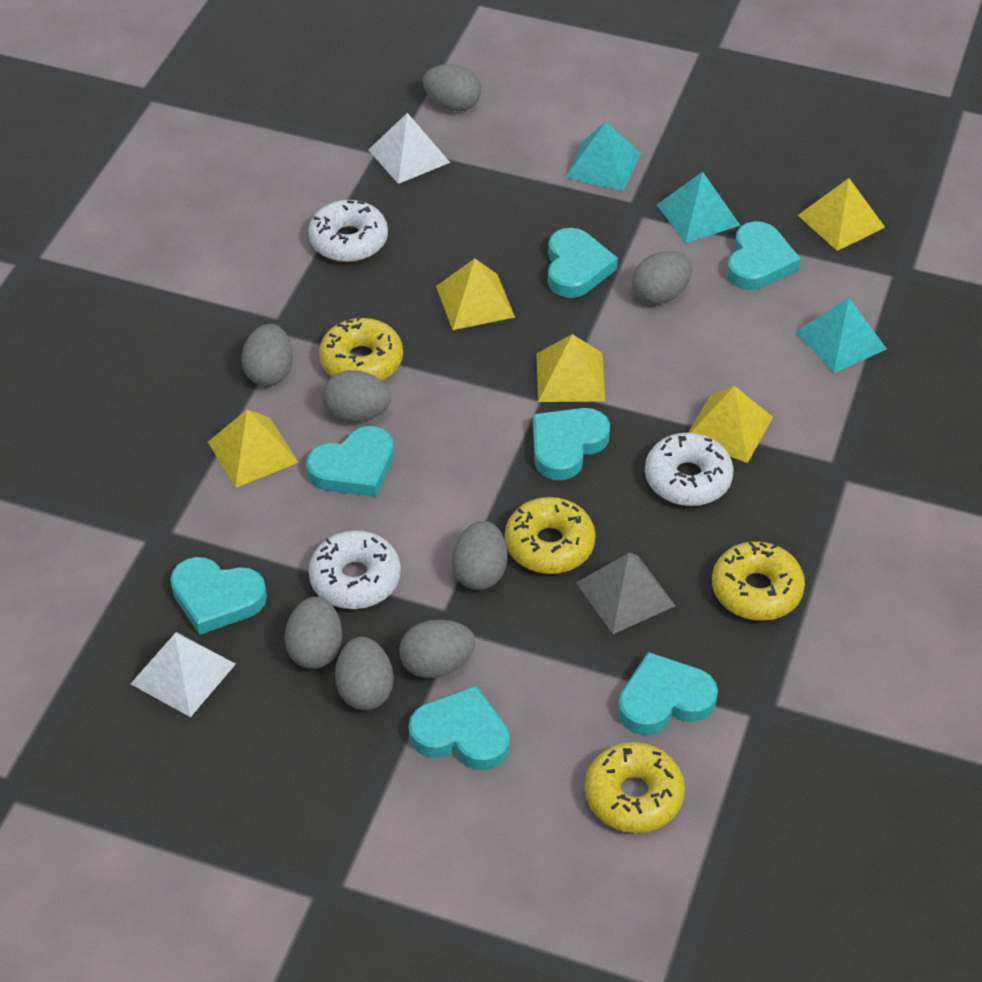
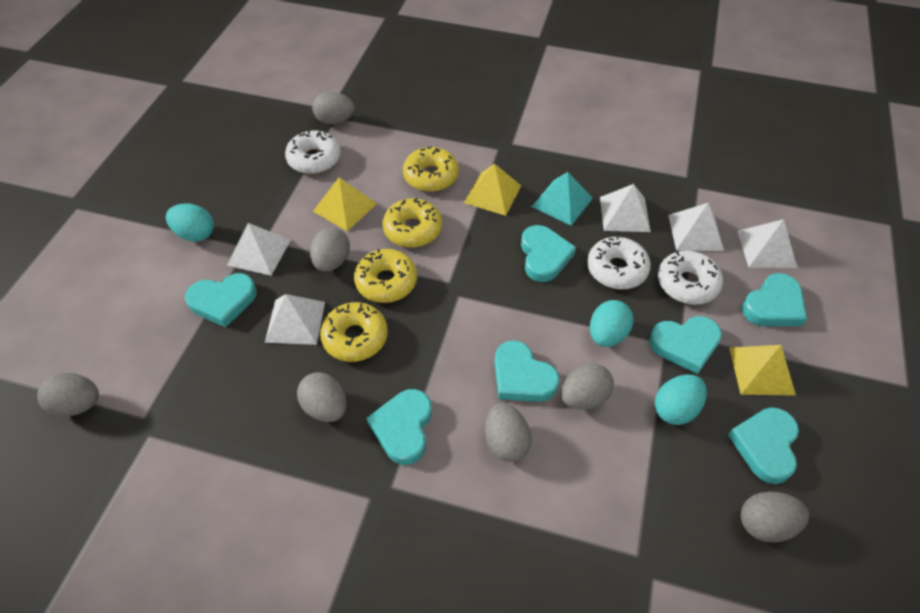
grey egg: [241,324,293,386] [284,597,342,669] [322,370,391,422] [335,637,394,710] [399,619,476,678] [423,64,481,112] [452,521,507,590] [632,251,692,304] = 8 -> [37,373,99,417] [297,372,347,422] [310,228,350,272] [312,92,355,124] [485,403,532,462] [561,363,614,410] [741,492,809,542] = 7
grey pyramid: [576,553,675,634] = 1 -> none = 0
turquoise egg: none = 0 -> [166,203,214,242] [590,300,634,347] [655,375,707,425] = 3
turquoise pyramid: [565,122,641,191] [657,172,740,243] [795,298,887,373] = 3 -> [532,172,593,226] = 1
white pyramid: [131,632,236,717] [368,113,450,184] = 2 -> [227,223,291,276] [265,294,325,345] [600,184,651,232] [668,203,724,251] [737,219,797,268] = 5
yellow pyramid: [208,410,299,488] [436,259,515,330] [536,334,605,402] [688,386,773,463] [798,178,885,251] = 5 -> [313,177,377,231] [464,163,521,216] [729,345,796,396] = 3

